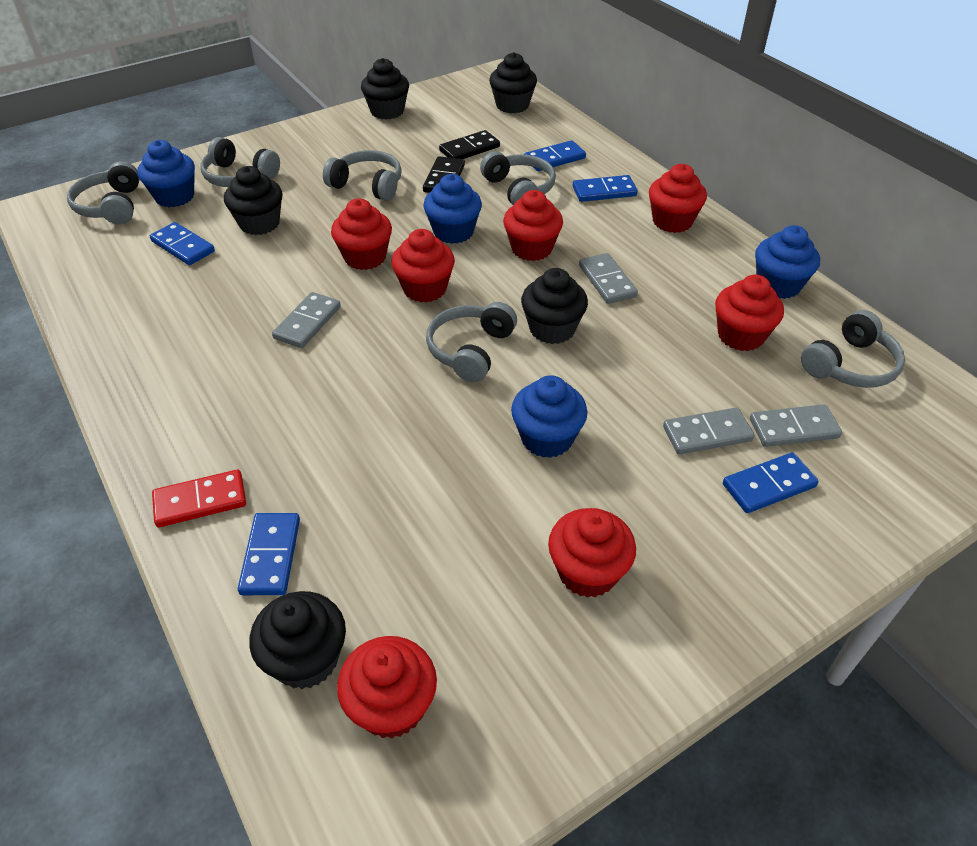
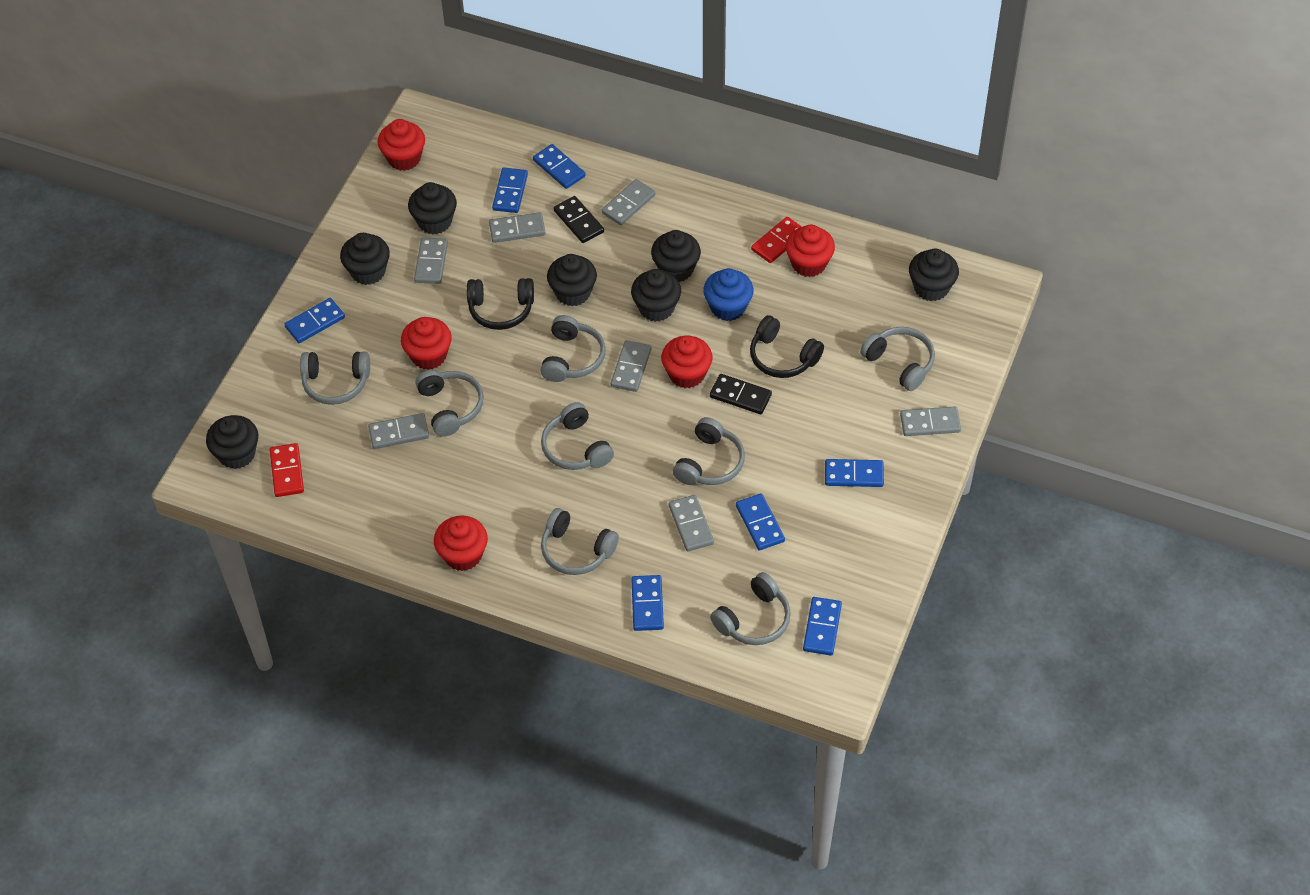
black cupcake: [224,166,283,235] [250,591,346,689] [361,58,409,120] [489,52,537,113] [521,268,588,344] = 5 -> [206,415,258,469] [340,233,390,285] [408,182,457,235] [547,254,597,306] [631,269,681,322] [651,230,701,282] [909,249,959,301] = 7
black headphones: none = 0 -> [467,278,534,330] [750,315,824,378] = 2
blue cupcake: [137,140,195,207] [423,174,482,244] [511,375,588,458] [755,225,820,299] = 4 -> [703,268,754,321] = 1
blue domino: [150,222,215,265] [238,513,300,595] [524,140,586,171] [573,175,638,202] [723,452,819,513] = 5 -> [284,298,345,343] [492,168,528,213] [533,144,585,189] [631,575,664,631] [736,493,785,550] [803,597,842,656] [825,459,884,487] = 7
grey domino: [272,292,341,348] [579,253,638,304] [663,407,754,454] [750,404,842,447] = 4 -> [368,413,429,449] [414,238,448,284] [489,212,546,243] [602,179,655,225] [611,340,651,392] [669,495,714,552] [900,407,961,436] = 7
grey headphones: [67,161,139,224] [200,137,280,187] [323,150,402,201] [426,302,517,382] [480,151,556,205] [801,310,905,388] = 6 -> [300,352,370,405] [415,370,484,437] [540,315,606,382] [541,402,614,470] [541,508,619,575] [673,417,745,485] [710,572,791,645] [860,327,935,391] = 8
red cupcake: [331,198,392,270] [337,636,437,739] [391,229,455,303] [503,190,563,261] [548,508,636,598] [649,164,707,233] [715,274,784,351] = 7 -> [378,119,425,171] [401,317,452,370] [434,516,488,571] [661,335,712,388] [785,225,835,277] = 5
red domino: [152,470,246,527] = 1 -> [270,443,304,497] [751,217,802,263] = 2

